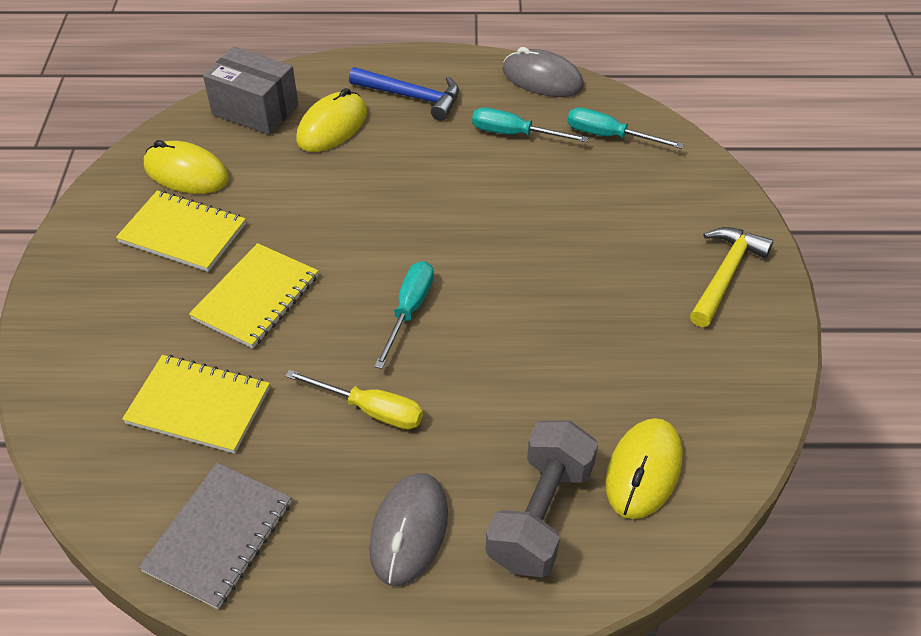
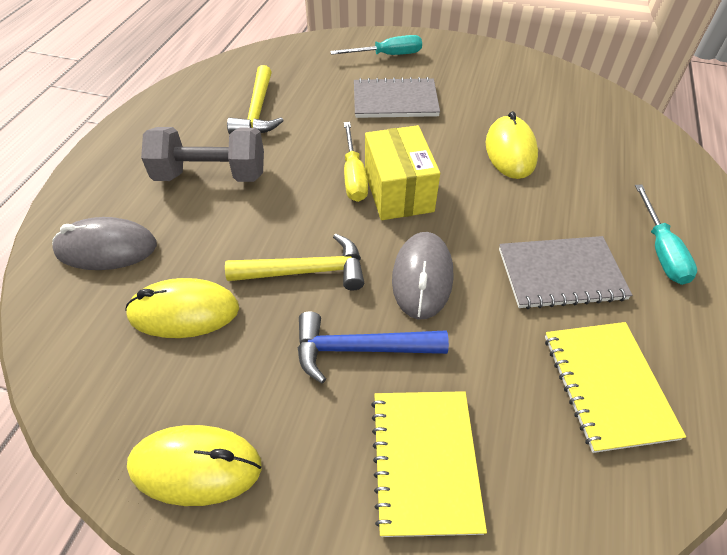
grey box: [203,46,298,135] = 1 -> none = 0
grey notebook: [139,463,292,609] = 1 -> [354,77,440,118] [499,236,632,309] = 2
turquoise screwdriver: [374,261,434,369] [472,108,589,142] [567,108,684,149] = 3 -> [330,35,422,55] [635,185,697,285] = 2
yellow box: none = 0 -> [365,125,440,220] = 1
yellow hammer: [690,227,773,327] = 1 -> [225,234,364,290] [227,65,284,134] = 2
yellow notebook: [116,190,246,272] [122,355,270,454] [189,243,318,348] = 3 -> [371,391,487,537] [545,322,686,453] = 2

